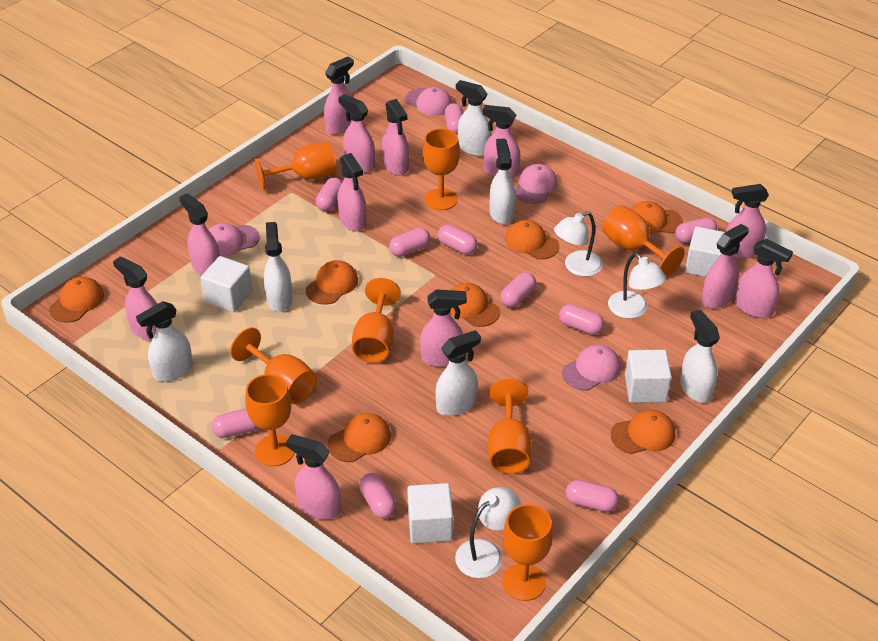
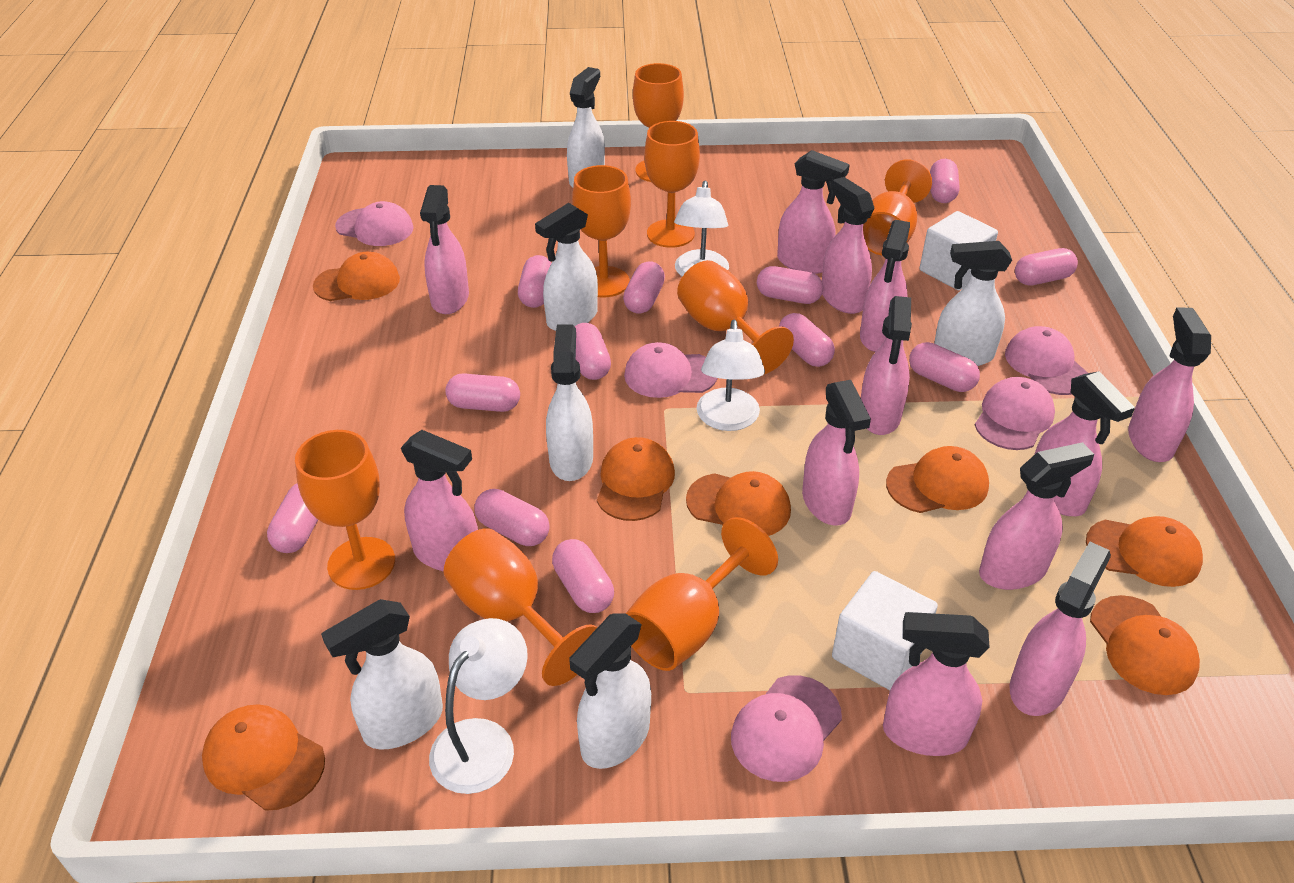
pink cap: [209,223,260,257] [405,87,452,116] [515,164,558,204] [562,345,621,390] = 4 -> [335,201,414,246] [624,342,717,398] [731,675,842,782] [975,377,1055,450] [1005,326,1088,395] = 5
pink capsule: [212,408,258,438] [316,177,342,211] [359,473,397,518] [389,228,430,257] [438,225,478,255] [445,103,463,135] [500,272,536,307] [559,304,604,335] [566,480,619,512] [675,218,717,243] = 10 -> [267,484,318,553] [445,373,520,412] [474,489,550,546] [518,255,552,308] [552,539,614,613] [574,323,611,380] [623,261,665,314] [757,266,823,304] [779,313,835,367] [909,342,980,392] [930,159,960,203] [1015,248,1078,286] = 12
white cube: [201,256,253,312] [407,483,453,543] [625,350,672,403] [685,226,725,277] = 4 -> [832,571,938,690] [920,211,998,290] = 2

